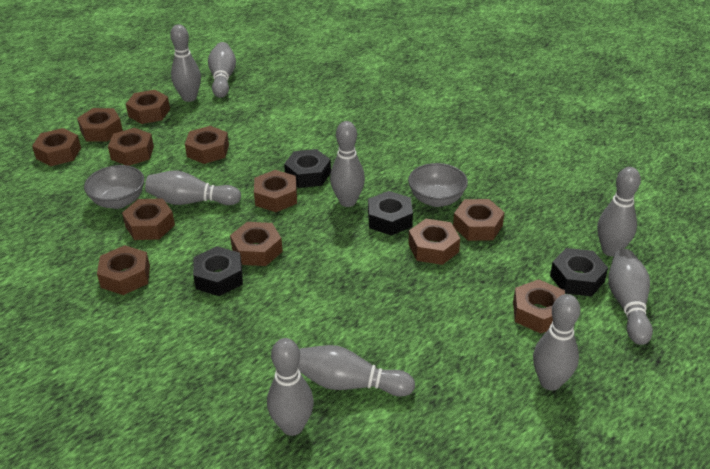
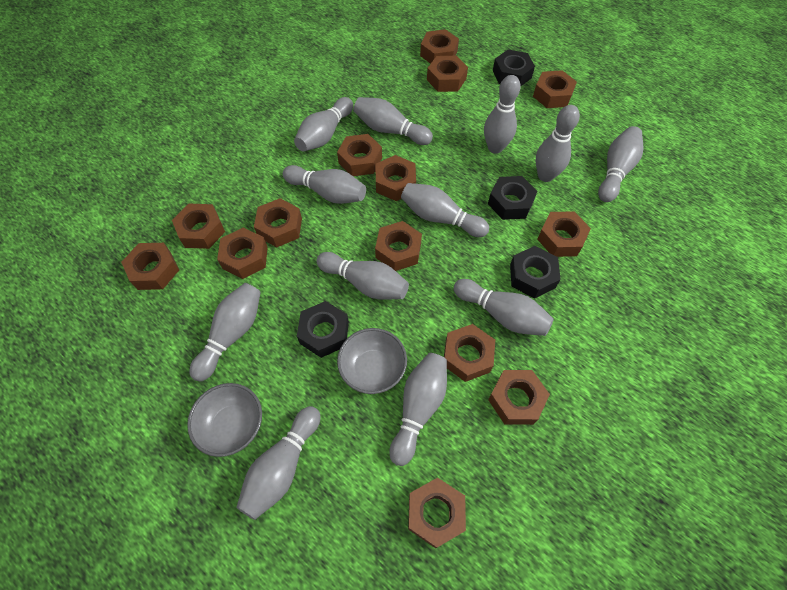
brown nut: [32,128,81,166] [77,108,123,142] [97,245,150,295] [108,128,154,166] [122,198,175,240] [126,90,170,124] [185,126,229,164] [230,222,283,266] [254,170,297,212] [408,219,460,265] [453,199,505,241] [513,279,565,334] = 12 -> [121,243,179,290] [172,204,225,249] [217,228,268,279] [254,198,302,248] [337,134,382,176] [375,221,422,271] [376,155,416,201] [408,478,466,548] [420,29,459,64] [427,56,468,92] [444,324,495,382] [488,370,550,425] [533,70,577,108] [537,211,591,257] = 14
grey bowling pin: [145,171,241,205] [170,24,201,102] [208,42,236,98] [267,338,314,436] [298,345,415,397] [330,121,365,207] [533,294,580,391] [598,167,641,257] [608,249,653,345] = 9 -> [189,283,261,381] [236,406,321,520] [283,165,366,204] [294,97,353,151] [316,252,409,300] [353,97,433,145] [389,353,447,466] [401,183,489,237] [454,279,554,336] [484,75,521,154] [536,105,580,182] [598,126,644,202] = 12

